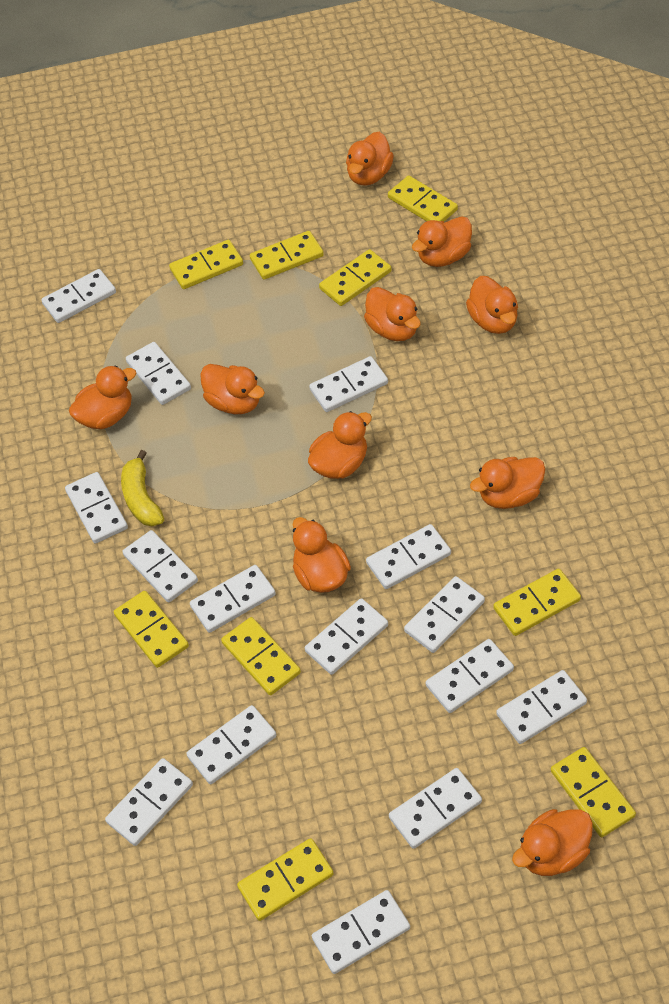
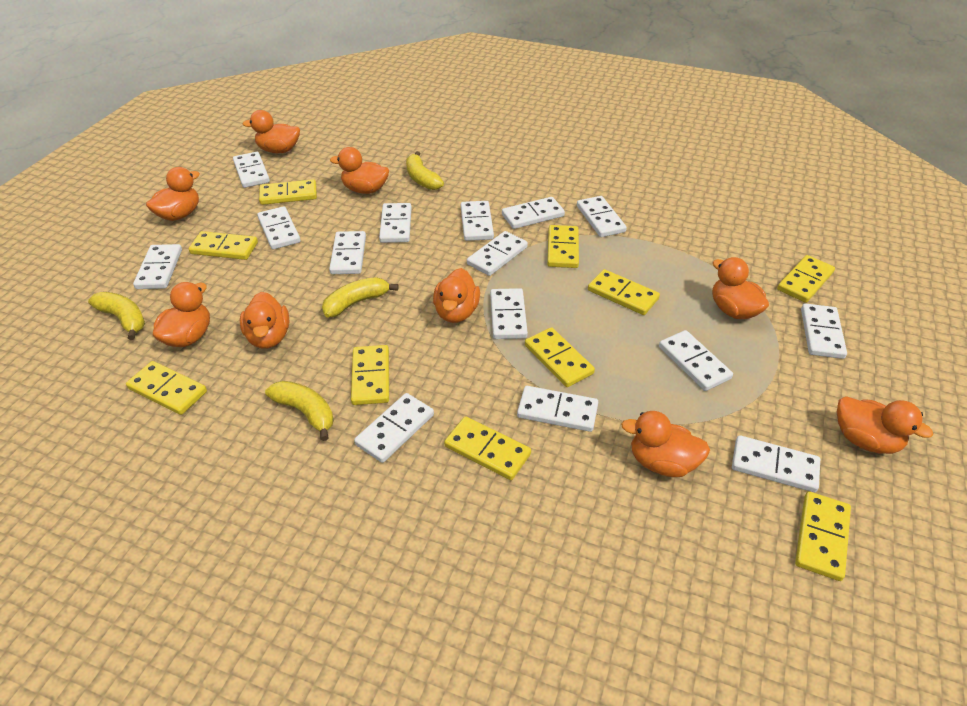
orange duck: [69,365,136,429] [200,364,265,414] [293,517,351,593] [308,411,372,479] [346,132,394,186] [364,287,421,341] [412,216,472,267] [466,276,518,334] [470,457,545,509] [512,809,593,876] = 10 -> [146,167,200,221] [153,282,210,347] [240,292,289,349] [243,110,300,153] [330,147,389,194] [433,268,480,323] [621,411,710,477] [712,257,769,319] [837,396,933,454] = 9
yellow banana: [121,450,164,526] = 1 -> [88,292,145,340] [265,381,334,441] [322,277,398,317] [406,151,444,190] = 4
yellow domino: [114,591,189,668] [169,240,243,289] [221,617,301,695] [237,838,334,921] [250,231,324,280] [319,249,391,306] [388,176,458,221] [493,569,581,636] [551,747,636,837] = 9 -> [126,361,207,415] [189,231,258,260] [259,179,317,205] [351,345,389,405] [444,416,531,480] [525,327,595,387] [547,225,579,268] [588,269,660,315] [777,255,835,303] [795,491,851,581] = 10

